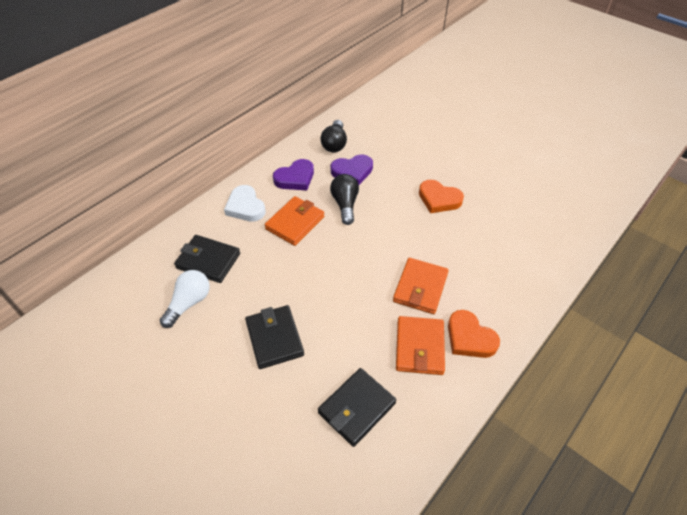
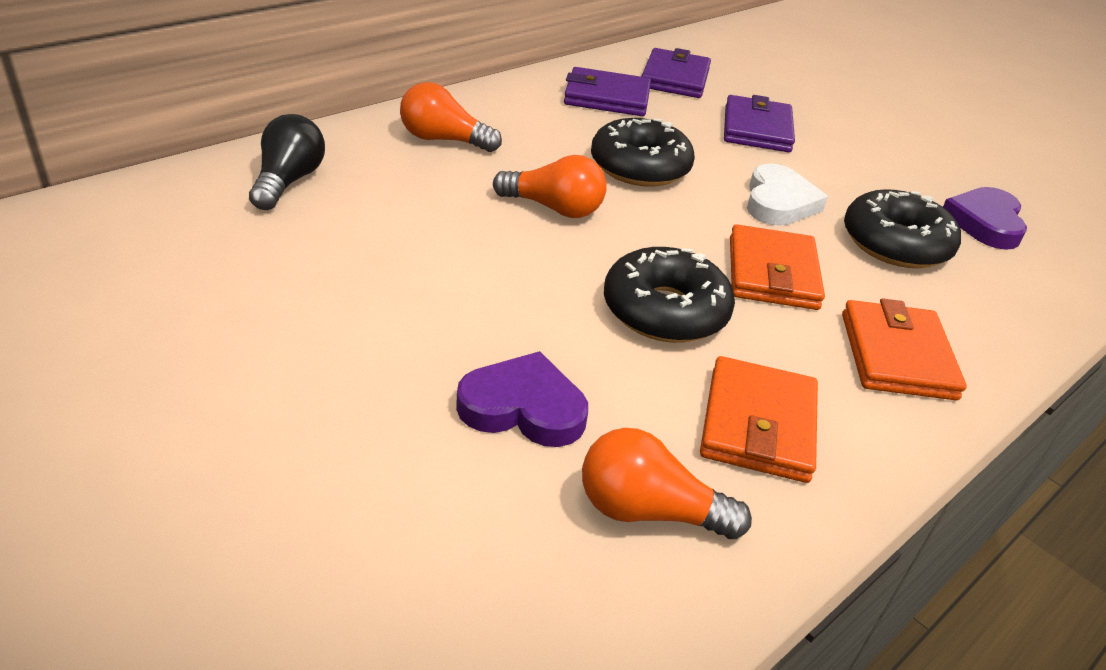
black donut: none = 0 -> [591,118,695,187] [604,247,735,343] [844,189,961,268] = 3
black light bulb: [321,120,347,152] [330,174,359,225] = 2 -> [249,114,325,210] = 1
black wallet: [174,235,240,283] [245,305,304,369] [318,368,396,447] = 3 -> none = 0
orange heart: [419,180,464,213] [448,310,500,358] = 2 -> none = 0
orange light bulb: none = 0 -> [400,82,502,152] [493,155,607,218] [582,428,752,539] = 3
purple wallet: none = 0 -> [564,67,651,116] [641,48,711,98] [724,95,795,152] = 3
white light bulb: [160,270,210,328] = 1 -> none = 0

